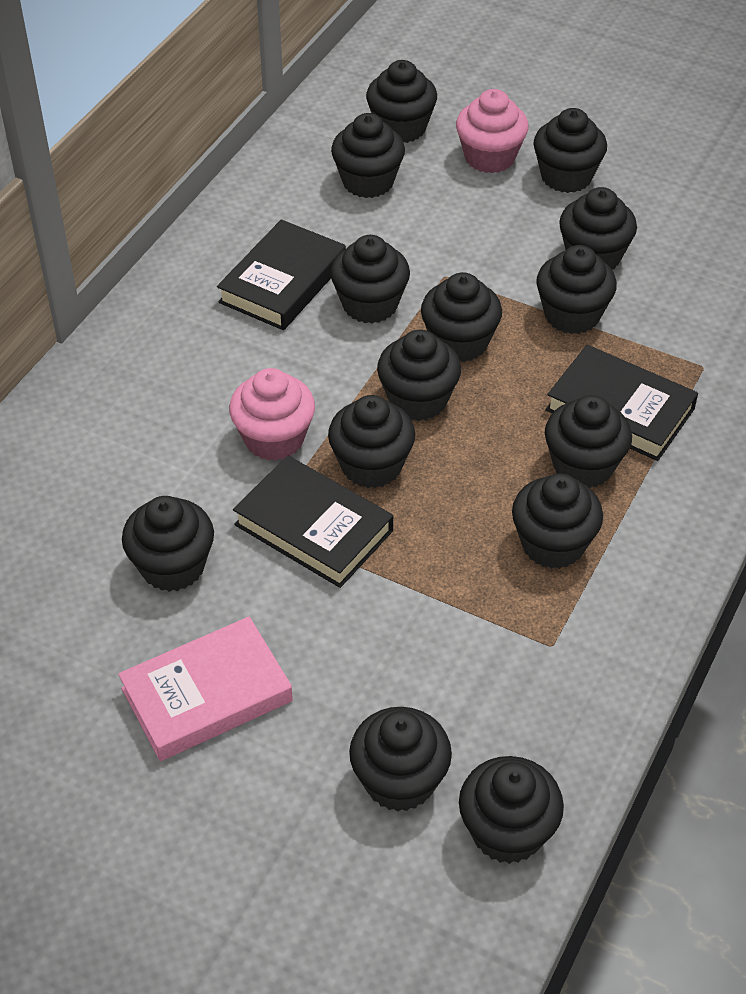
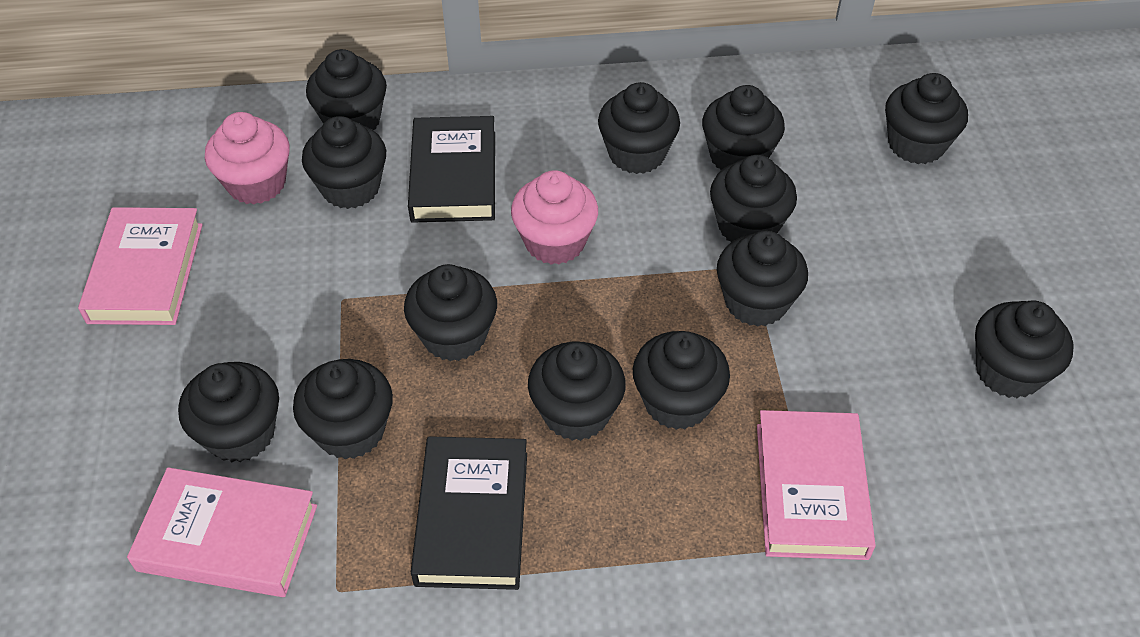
black book: [217,219,346,330] [233,456,393,588] [546,345,698,461] = 3 -> [408,116,495,223] [411,436,527,590] = 2
black cupcake: [122,496,214,592] [328,395,415,488] [330,235,410,323] [331,113,405,198] [349,707,452,812] [366,60,437,143] [377,330,461,421] [421,272,502,362] [459,756,564,864] [512,473,603,569] [534,108,607,193] [536,245,617,334] [545,395,632,488] [559,187,637,269] = 14 -> [178,362,279,463] [293,359,393,460] [302,116,386,209] [306,49,387,130] [404,264,497,361] [528,341,626,441] [598,82,680,174] [633,331,730,430] [702,85,785,170] [710,155,797,242] [717,231,808,327] [885,73,968,164] [975,300,1074,398] = 13
pink book: [118,617,293,761] = 1 -> [78,207,203,325] [127,467,317,597] [757,410,876,560] = 3

